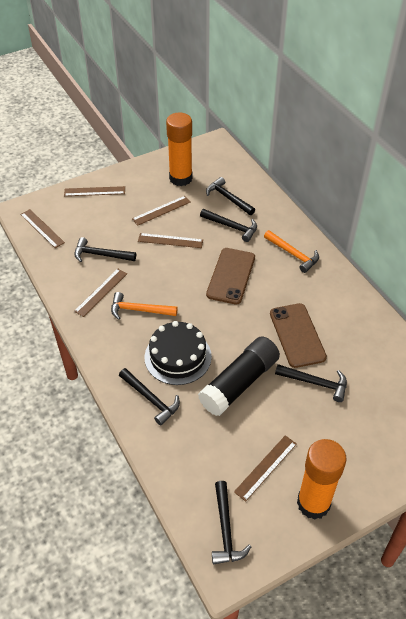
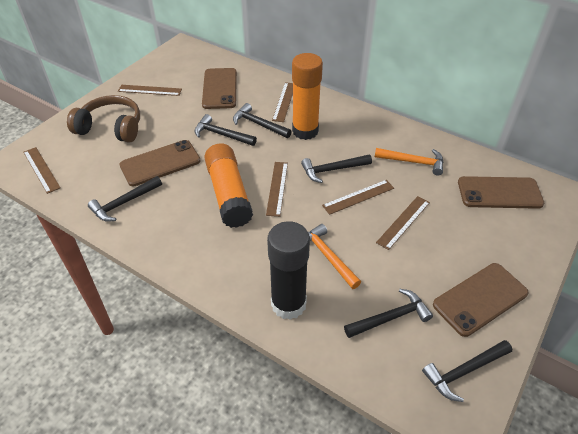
black cake: [144,321,212,385] = 1 -> none = 0
brown headphones: none = 0 -> [67,95,140,143] = 1
brown phone: [206,248,255,305] [270,303,327,368] = 2 -> [119,140,201,186] [202,68,237,109] [433,263,529,337] [458,176,545,209] = 4

